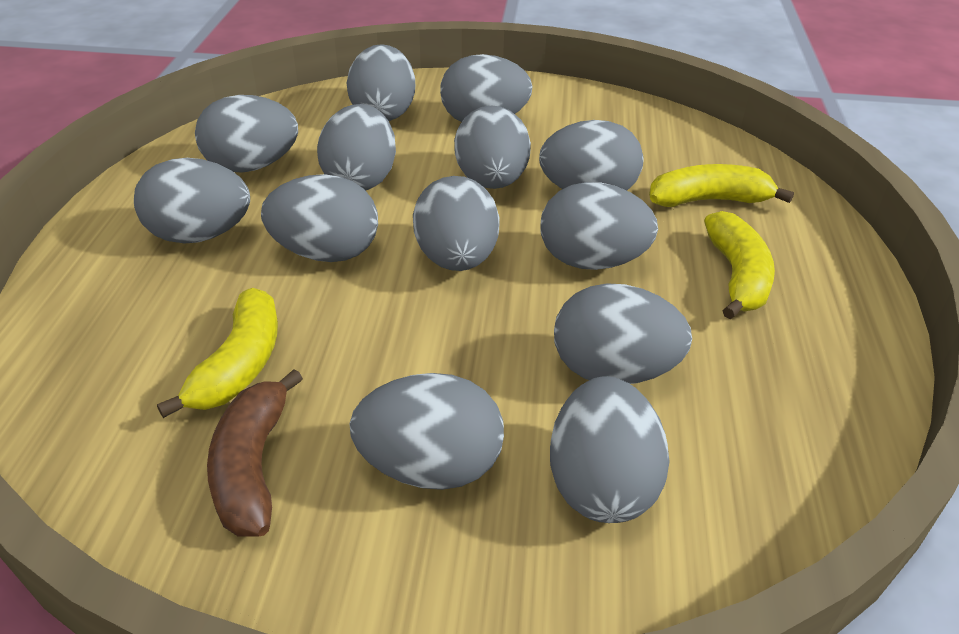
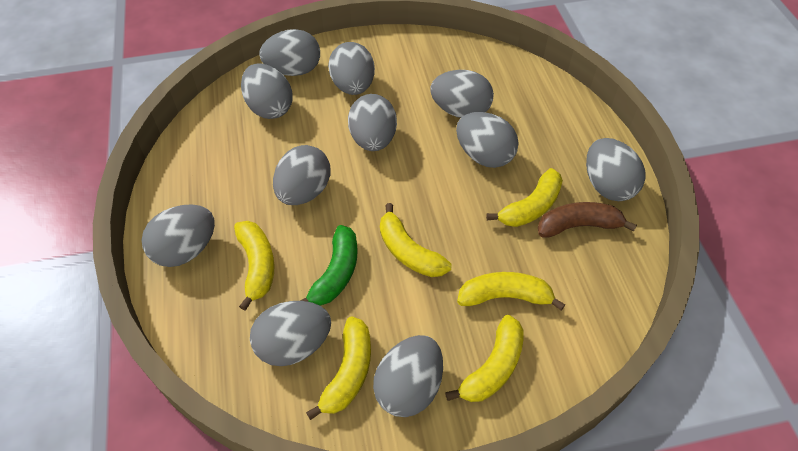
green banana: none = 0 -> [300,225,357,306] = 1
grey egg: [134,158,250,244] [195,95,298,173] [261,174,378,262] [317,104,396,191] [347,44,415,121] [349,373,504,490] [413,176,500,271] [440,54,532,122] [454,105,531,189] [539,120,643,190] [540,182,658,270] [550,376,670,523] [554,283,692,384] = 13 -> [141,204,215,267] [241,63,293,119] [250,301,331,366] [259,29,320,76] [273,145,330,205] [328,42,375,95] [348,94,397,151] [373,335,443,417] [430,70,494,118] [456,112,519,168] [586,138,646,201] = 11
yellow banana: [157,288,278,418] [649,164,794,207] [704,211,775,319] = 3 -> [234,221,274,310] [306,316,371,420] [380,203,452,277] [445,315,524,402] [457,272,565,311] [486,168,563,227] = 6

